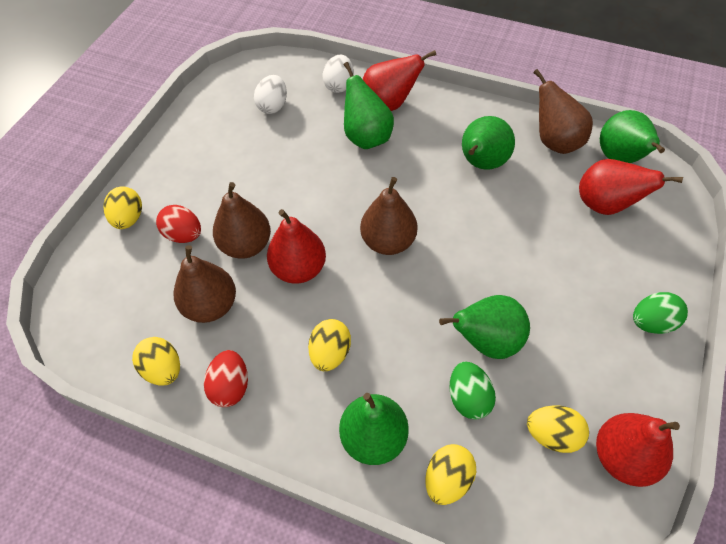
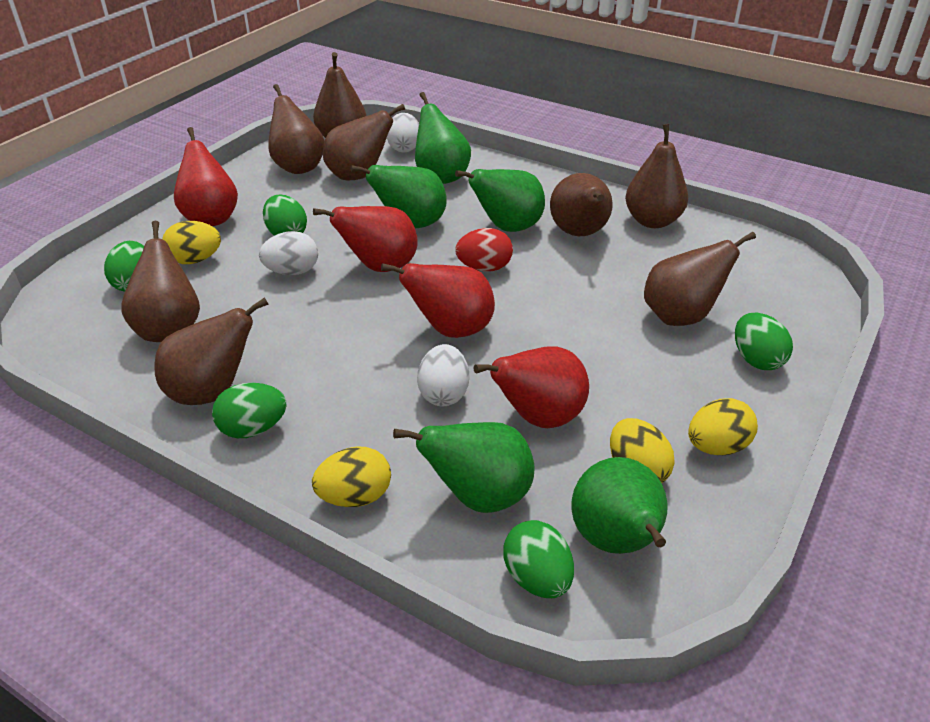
brown pear: [174,245,236,323] [213,182,271,259] [360,177,418,255] [533,69,593,154] = 4 -> [121,221,200,342] [154,297,269,405] [268,84,324,174] [313,52,366,138] [323,104,405,180] [550,173,613,236] [625,124,688,228] [644,232,756,326] = 8
green egg: [450,361,496,420] [633,292,688,334] = 2 -> [104,241,144,292] [212,383,287,438] [263,195,307,236] [503,520,574,598] [735,313,793,370] = 5
red egg: [156,205,201,243] [204,350,248,407] = 2 -> [455,228,513,272] = 1
white egg: [254,75,287,114] [323,55,354,93] = 2 -> [259,231,318,275] [387,113,419,152] [417,344,469,406] = 3
yellow egg: [103,187,142,229] [132,337,180,385] [308,319,351,371] [425,444,476,505] [527,405,589,453] = 5 -> [162,221,221,264] [312,446,391,507] [610,418,675,483] [688,398,758,455] = 4

